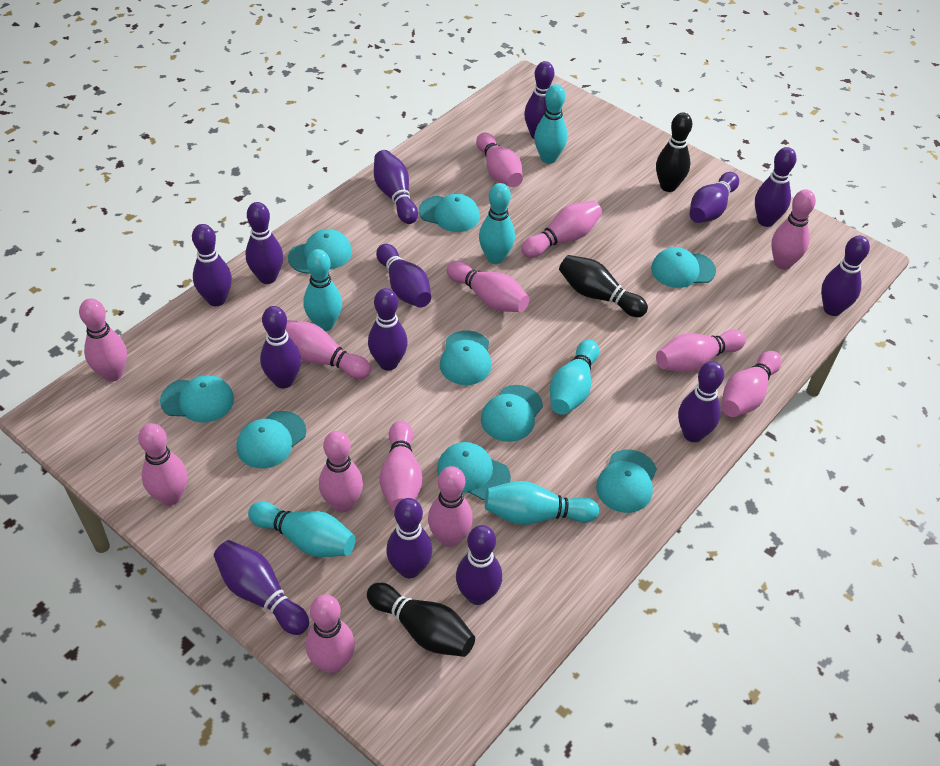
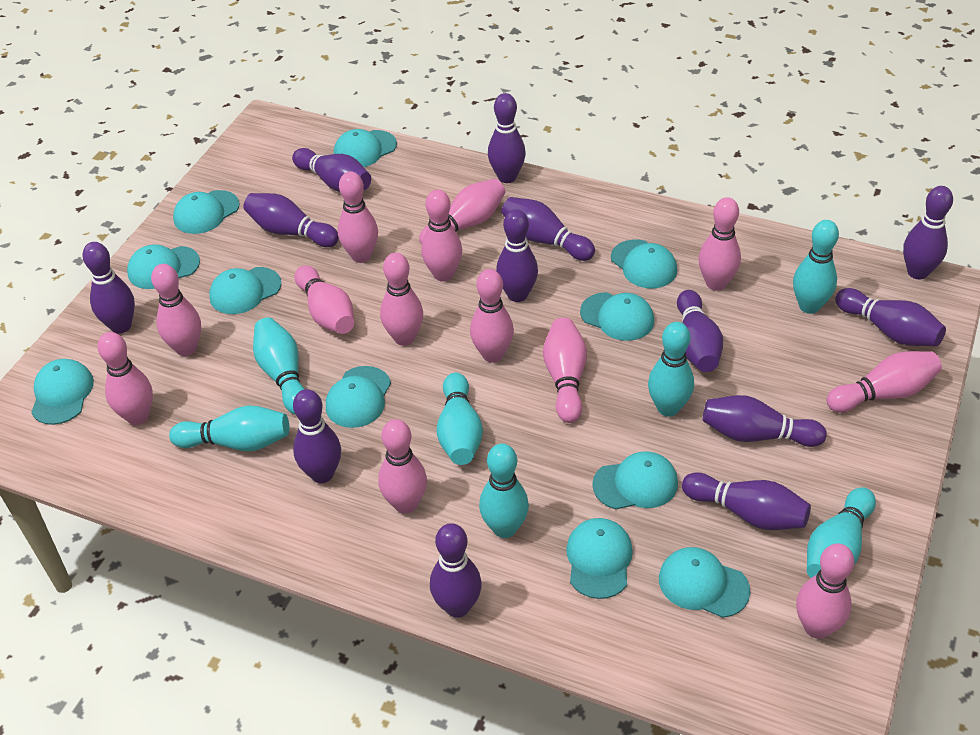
black bowling pin: [367,583,475,657] [559,255,648,317] [656,113,692,192] = 3 -> none = 0
purple bowling pin: [192,224,232,306] [214,540,309,635] [246,202,283,284] [260,306,301,389] [368,288,408,370] [374,150,418,224] [376,244,431,308] [386,498,432,578] [456,525,502,605] [524,61,554,139] [678,361,724,442] [690,172,739,223] [755,147,796,227] [821,235,870,316] = 14 -> [82,242,135,334] [243,193,339,247] [292,148,371,192] [293,389,341,483] [430,523,482,618] [488,93,526,183] [496,209,538,302] [501,197,595,261] [677,290,723,372] [682,472,811,530] [703,395,827,447] [835,288,946,346] [903,186,953,279] = 13
turquoise bowling pin: [248,502,356,557] [303,249,342,331] [479,183,515,264] [485,481,599,525] [534,84,568,164] [550,340,599,415] = 6 -> [169,405,289,451] [253,318,305,415] [437,372,483,465] [479,443,529,538] [648,322,694,417] [793,220,839,314] [807,487,876,578] = 7
turquoise cap: [160,375,234,423] [237,411,306,468] [288,229,352,274] [419,194,480,232] [437,442,511,500] [440,330,492,385] [481,385,543,442] [596,450,657,513] [651,247,716,288] = 9 -> [31,359,94,425] [127,245,200,289] [173,190,239,234] [209,267,281,314] [326,366,391,428] [334,129,397,167] [566,518,633,599] [580,292,654,341] [592,451,678,509] [611,239,677,288] [659,547,750,618] = 11

